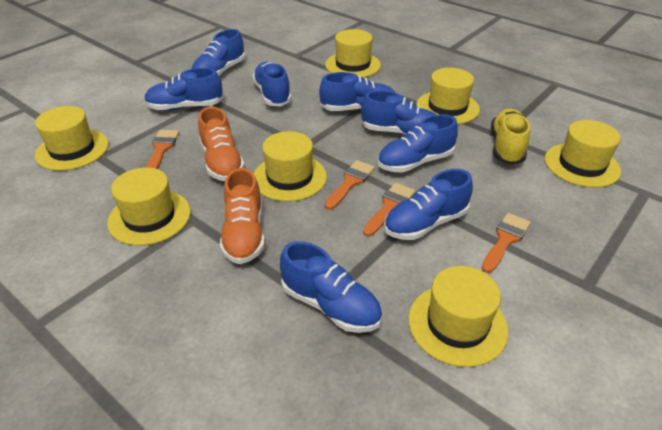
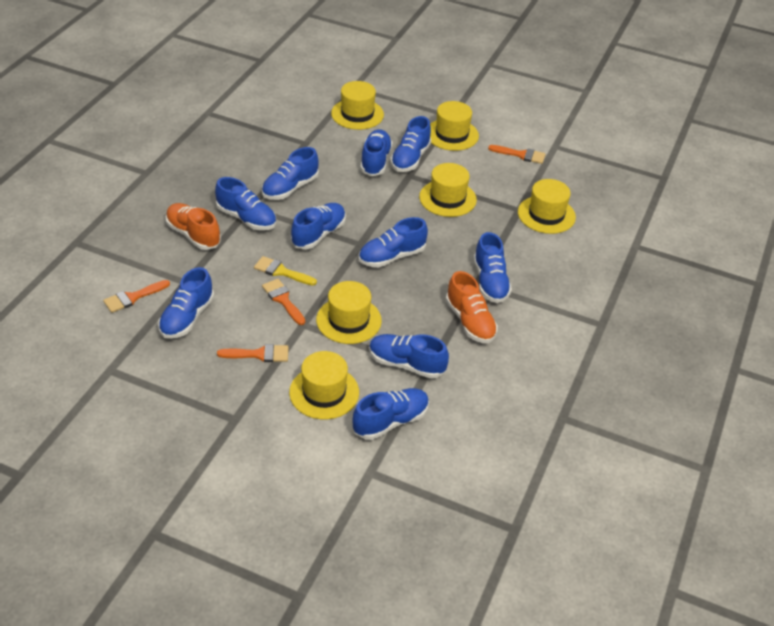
blue shoe: [144,68,223,111] [192,29,245,76] [252,62,291,106] [280,241,382,333] [319,72,395,111] [361,90,436,135] [377,114,458,173] [384,169,473,240] = 8 -> [158,267,214,339] [215,177,276,230] [262,147,319,200] [291,203,346,249] [352,388,429,440] [359,217,428,267] [361,129,393,176] [369,334,449,379] [390,116,431,172] [474,232,512,303] = 10
yellow brush: none = 0 -> [254,256,317,285] = 1
yellow hat: [35,106,109,171] [107,167,191,246] [254,131,327,202] [325,29,381,78] [408,266,508,367] [416,68,480,124] [545,120,621,188] = 7 -> [289,351,359,420] [316,281,382,344] [331,81,384,130] [419,163,477,217] [430,101,479,151] [518,179,576,234] = 6
yellow shoe: [491,109,530,165] = 1 -> none = 0

